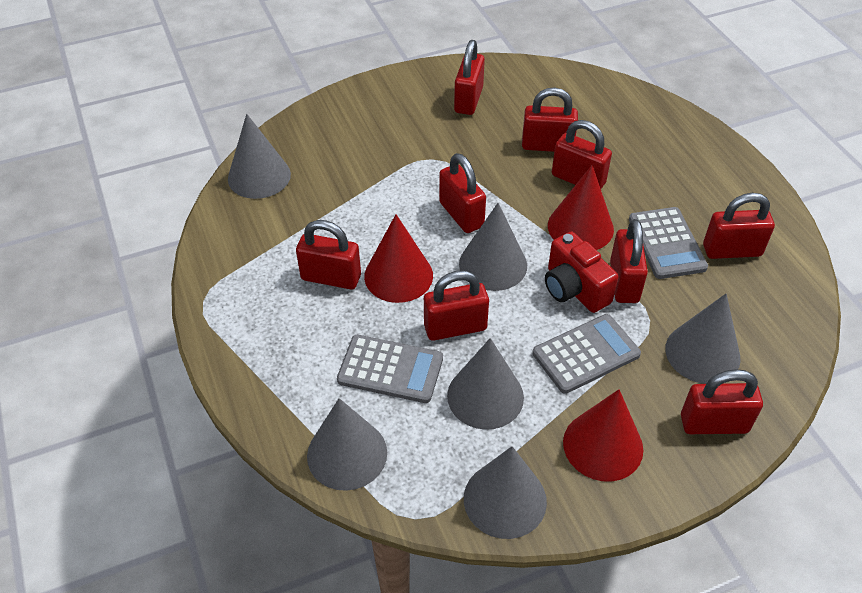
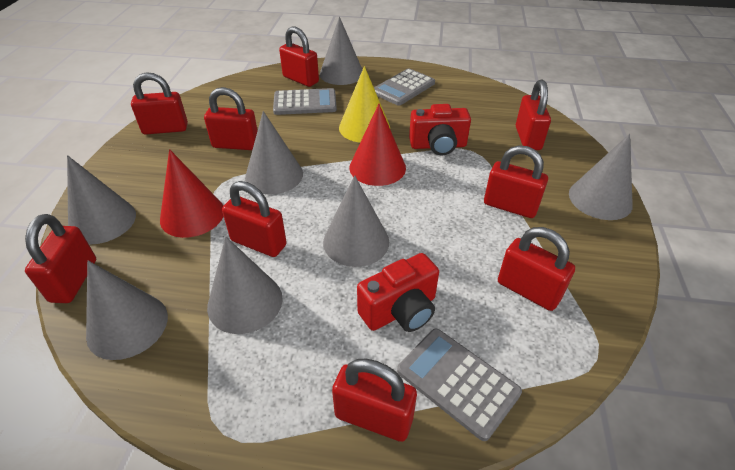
grey cone: [228,114,291,199] [307,398,387,491] [447,338,524,430] [459,203,527,291] [464,446,547,539] [665,294,741,384] = 6 -> [67,155,136,245] [86,261,168,360] [207,237,283,334] [245,111,303,194] [320,17,362,85] [323,175,389,267] [569,134,633,220] = 7
red camera: [545,232,618,313] = 1 -> [357,253,439,332] [409,104,471,155] = 2
red cone: [364,214,433,303] [548,165,614,250] [563,389,643,482] = 3 -> [160,149,223,238] [349,104,406,186] = 2
yellow cone: none = 0 -> [339,66,390,143] = 1

